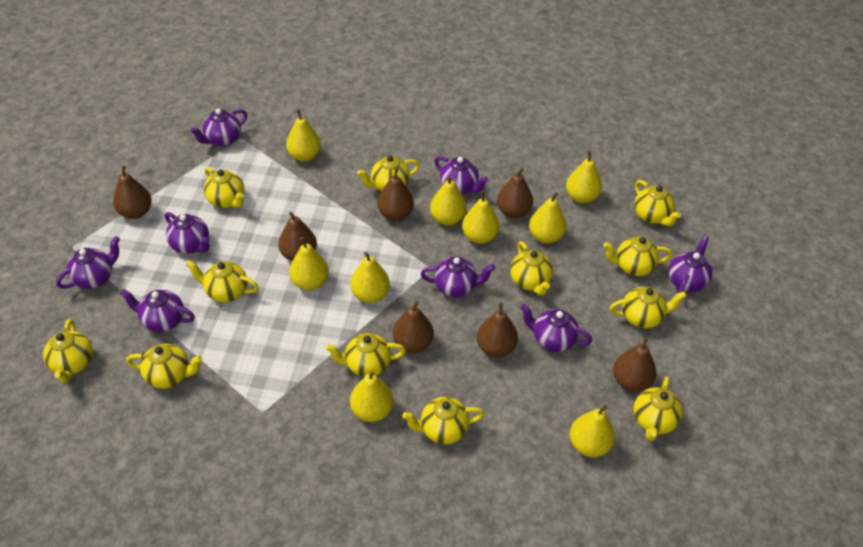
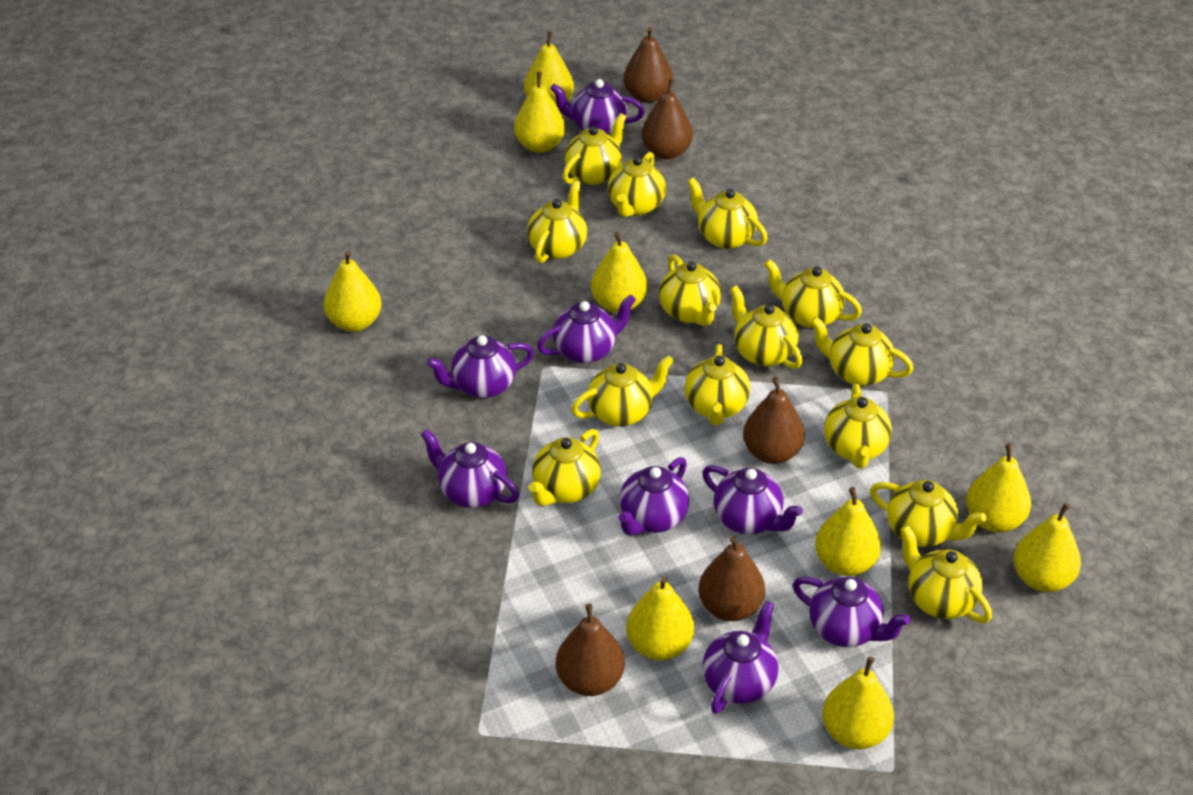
brown pear: [113,165,152,219] [278,211,317,261] [377,168,414,221] [393,301,434,353] [477,302,518,357] [497,168,533,218] [613,337,657,392] = 7 -> [556,604,625,696] [623,27,673,103] [641,79,693,160] [698,536,765,621] [743,377,805,464] = 5
yellow teapot: [43,319,93,383] [126,344,202,389] [186,260,259,303] [204,167,244,208] [326,333,406,377] [357,155,420,191] [402,397,484,444] [510,241,553,295] [604,236,673,276] [610,287,687,328] [633,376,683,441] [634,180,681,226] = 12 -> [527,180,587,263] [529,429,601,506] [563,113,626,185] [571,355,674,427] [608,152,666,217] [659,254,721,326] [685,344,750,425] [687,177,768,249] [730,285,803,369] [764,259,862,328] [810,317,914,386] [824,384,892,468] [870,480,986,547] [900,525,992,623] = 14

